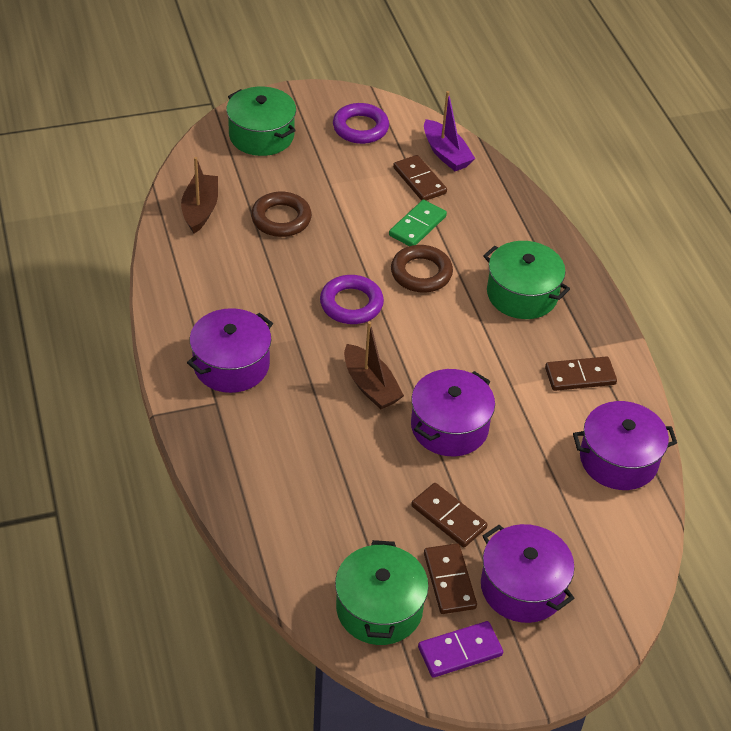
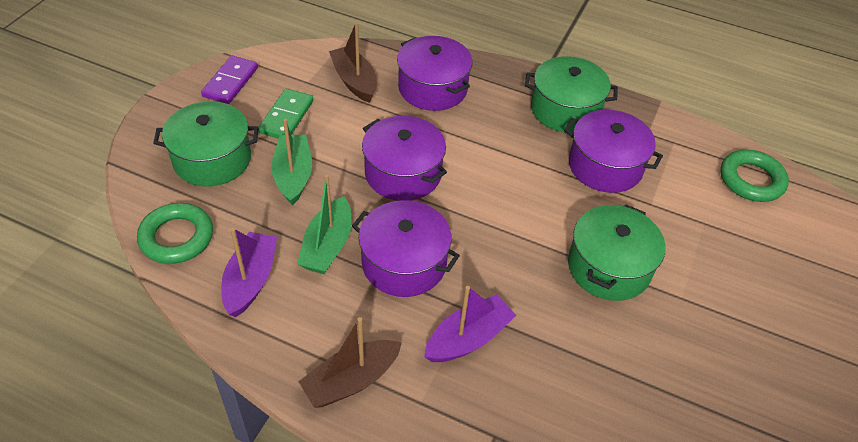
brown domino: [393,155,447,201] [411,483,488,547] [424,543,477,614] [545,356,617,391] = 4 -> none = 0
brown ring: [251,192,312,237] [391,245,453,292] = 2 -> none = 0
green boat: none = 0 -> [271,119,312,205] [297,175,352,274] = 2
green ring: none = 0 -> [137,203,213,264] [720,150,789,202] = 2
purple boat: [424,91,475,171] = 1 -> [221,228,277,317] [424,286,516,362] = 2
purple ring: [320,275,384,324] [333,103,389,144] = 2 -> none = 0

